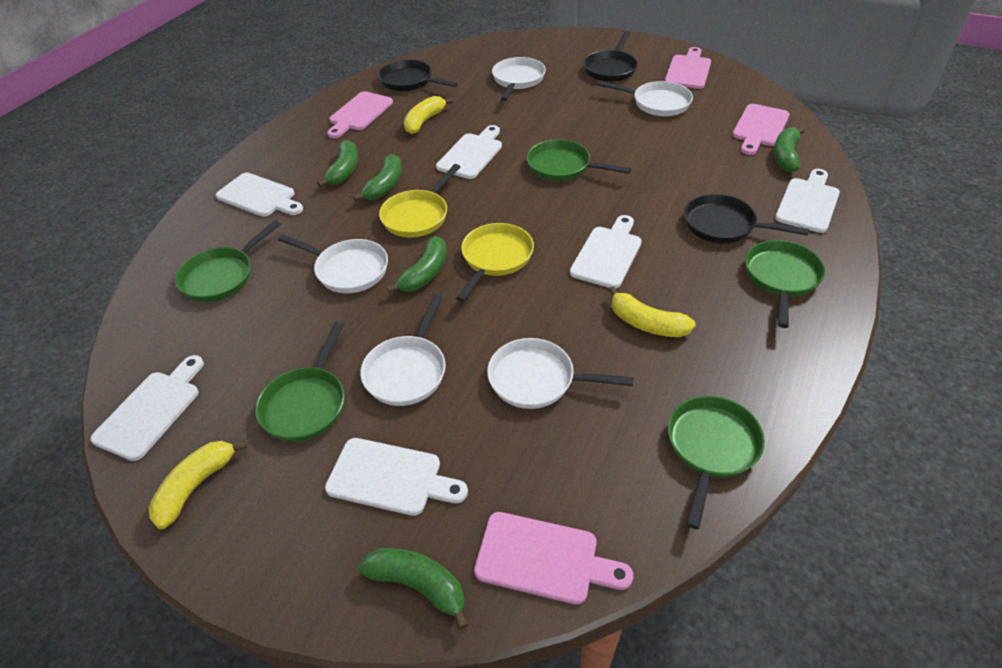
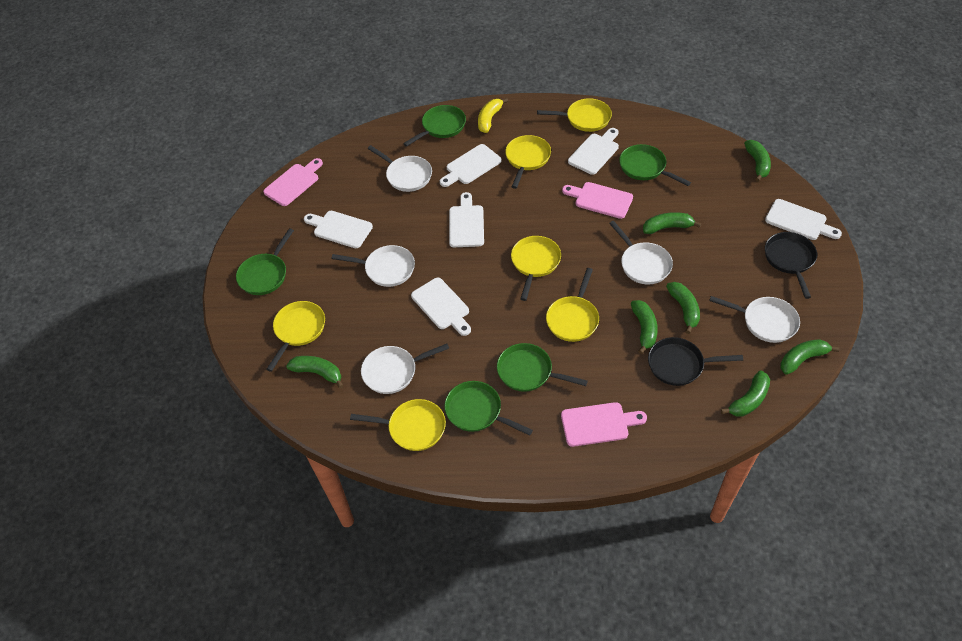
black pan: [378,60,458,91] [584,31,638,82] [684,194,809,243] = 3 -> [648,337,743,386] [765,232,817,299] = 2
green banana: [317,140,358,188] [353,154,402,201] [359,548,469,630] [387,236,446,293] [774,127,806,172] = 5 -> [286,356,344,389] [631,300,658,354] [643,212,701,234] [666,282,700,334] [721,370,770,417] [744,140,771,182] [780,339,839,375] = 7
pink cutting board: [327,91,393,138] [474,512,633,605] [665,47,711,89] [733,104,790,155] = 4 -> [263,158,323,206] [561,402,647,447] [562,182,633,219] = 3
yellow banana: [149,440,247,529] [404,96,453,134] [608,286,696,337] = 3 -> [478,98,508,133] = 1
yellow pan: [379,164,460,238] [456,223,534,302] = 2 -> [266,301,325,372] [350,399,446,451] [505,135,551,189] [511,236,561,301] [537,98,612,132] [546,268,599,342] = 6

